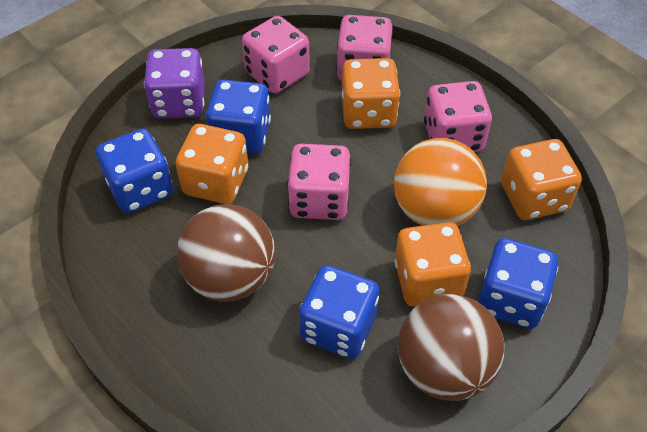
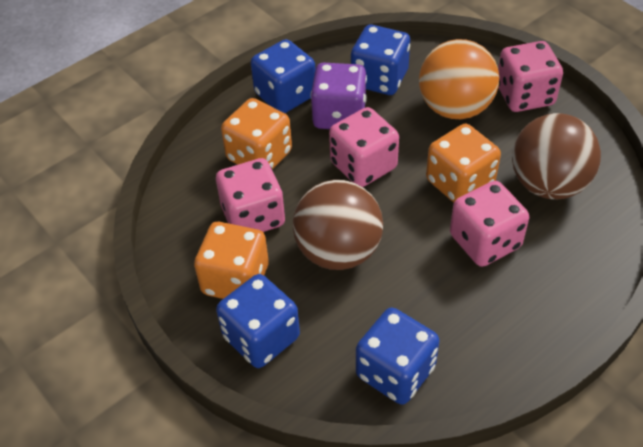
orange dice: [176,124,248,204] [342,58,400,129] [394,222,471,307] [501,139,582,220] = 4 -> [194,222,269,299] [221,98,292,169] [426,124,501,203] = 3

